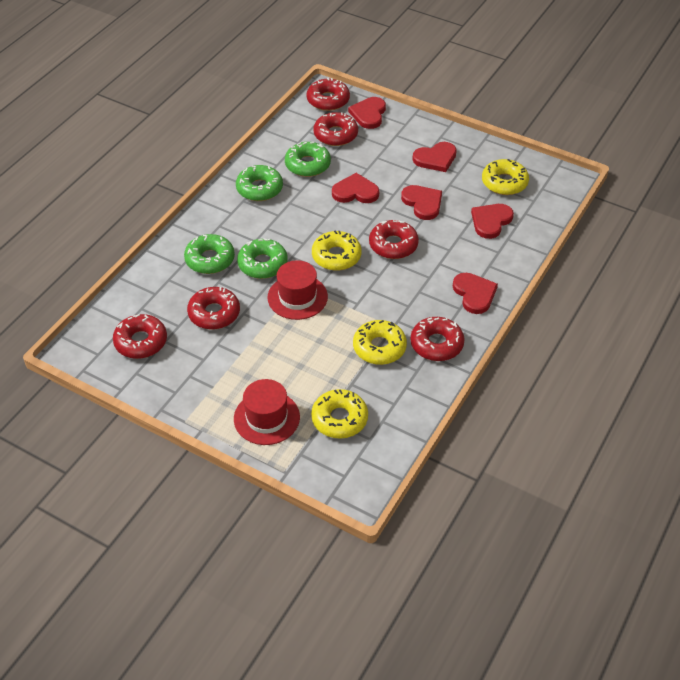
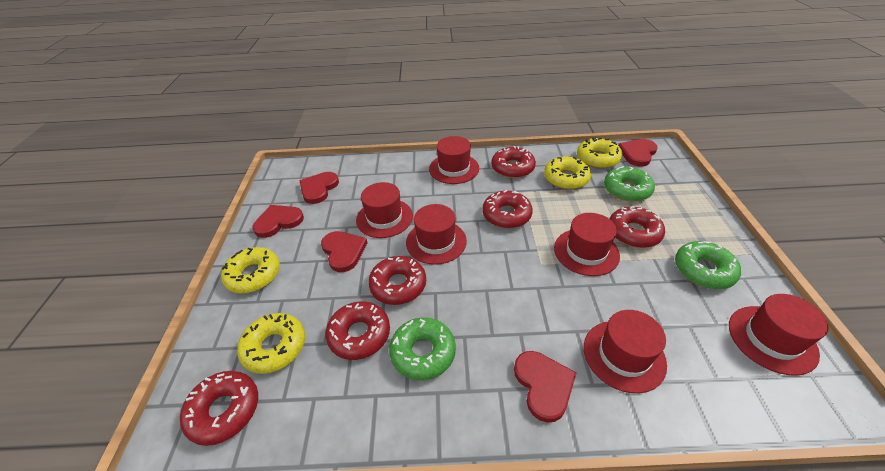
green donut: [184,234,235,274] [236,165,283,201] [237,239,288,279] [285,142,331,177] = 4 -> [389,317,456,380] [604,166,655,202] [675,241,741,289] = 3
red hat: [234,379,300,445] [267,260,328,320] = 2 -> [356,182,413,238] [406,204,467,265] [429,136,479,184] [554,213,620,276] [584,310,667,393] [729,294,829,376] = 6
red heart: [332,173,379,203] [348,97,386,129] [401,185,442,220] [412,142,457,172] [453,273,498,314] [471,204,514,239] = 6 -> [252,205,304,238] [299,172,339,204] [321,231,368,272] [514,351,576,423] [618,139,658,167] = 5

